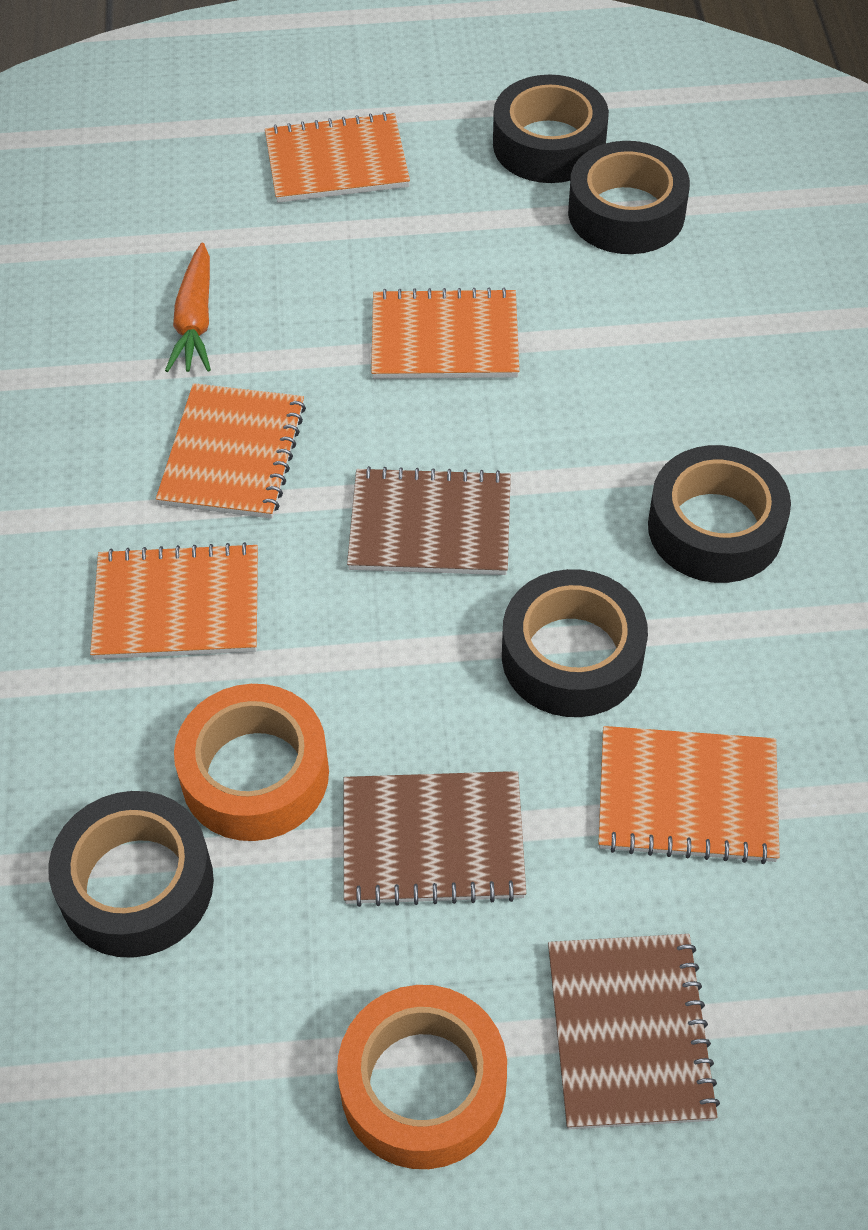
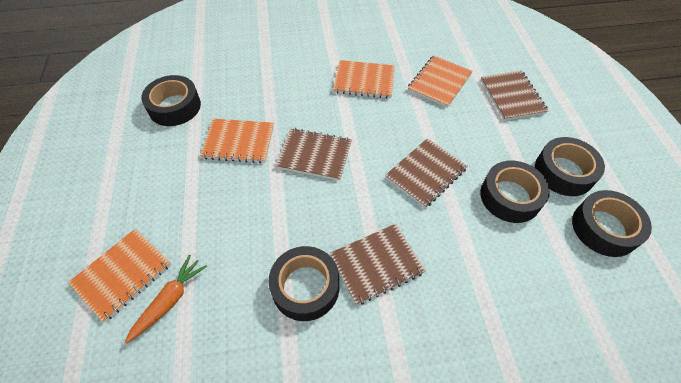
brown notebook: [344,771,526,907] [347,466,511,575] [548,934,720,1130] = 3 -> [275,128,352,181] [330,224,426,306] [385,138,468,208] [481,70,549,121] = 4
orange notebook: [90,542,258,659] [156,383,306,519] [265,112,410,203] [371,288,519,379] [598,726,780,864] = 5 -> [68,229,171,322] [200,119,274,163] [333,60,395,99] [408,55,473,108] = 4
orange tape: [174,684,329,841] [337,985,507,1169] = 2 -> none = 0

